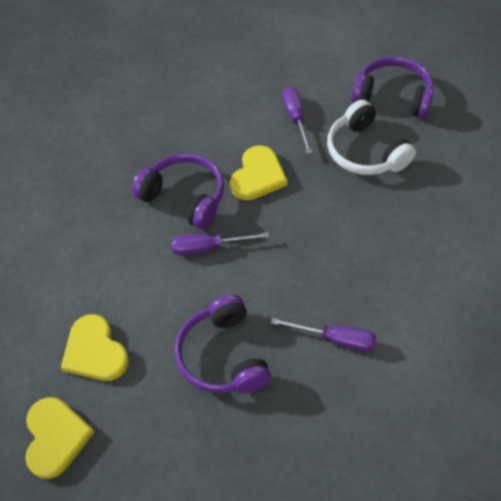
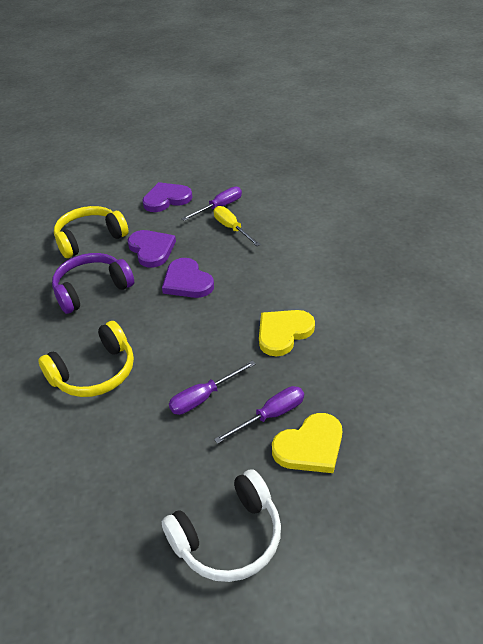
purple headphones: [132,153,224,229] [174,294,271,393] [352,56,434,118] = 3 -> [52,253,134,314] = 1
purple heart: none = 0 -> [127,230,176,268] [142,182,192,212] [162,258,214,298] = 3
yellow headphones: none = 0 -> [38,321,134,397] [54,206,128,258] = 2
yellow heart: [25,397,95,479] [61,314,129,381] [230,145,288,200] = 3 -> [259,310,315,357] [272,413,342,473] = 2
yellow screwdriver: none = 0 -> [214,206,261,246] = 1

